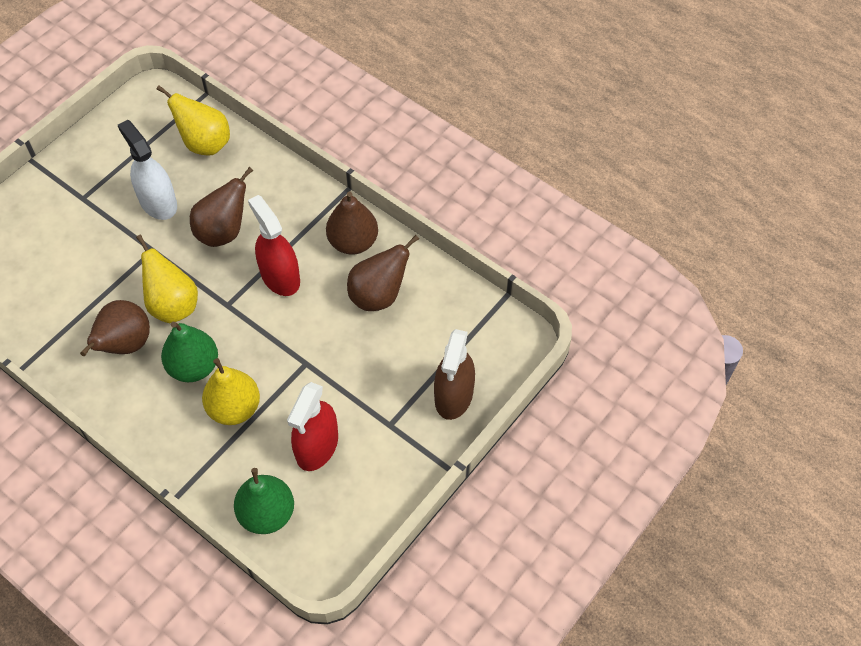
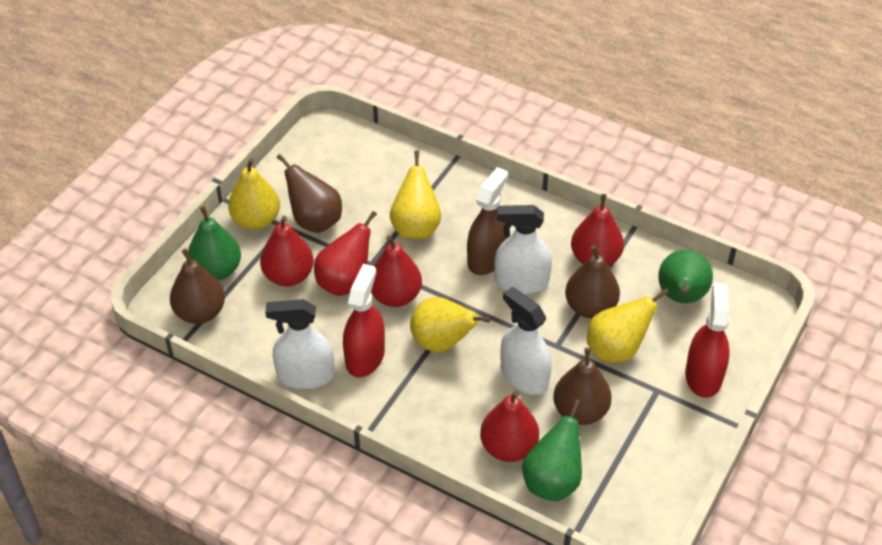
green pear: [161,322,218,382] [234,468,294,534] = 2 -> [188,206,241,281] [522,399,582,501] [658,250,713,303] = 3
red pear: none = 0 -> [260,216,314,286] [314,211,377,296] [371,235,422,307] [480,391,539,462] [571,194,624,266] = 5
white spray bottle: [118,120,177,220] = 1 -> [265,299,334,389] [494,205,552,294] [500,287,552,395] = 3
yellow pear: [136,235,198,323] [156,85,230,156] [202,358,260,425] = 3 -> [228,158,280,230] [390,151,441,239] [410,297,491,352] [587,288,669,363] = 4

